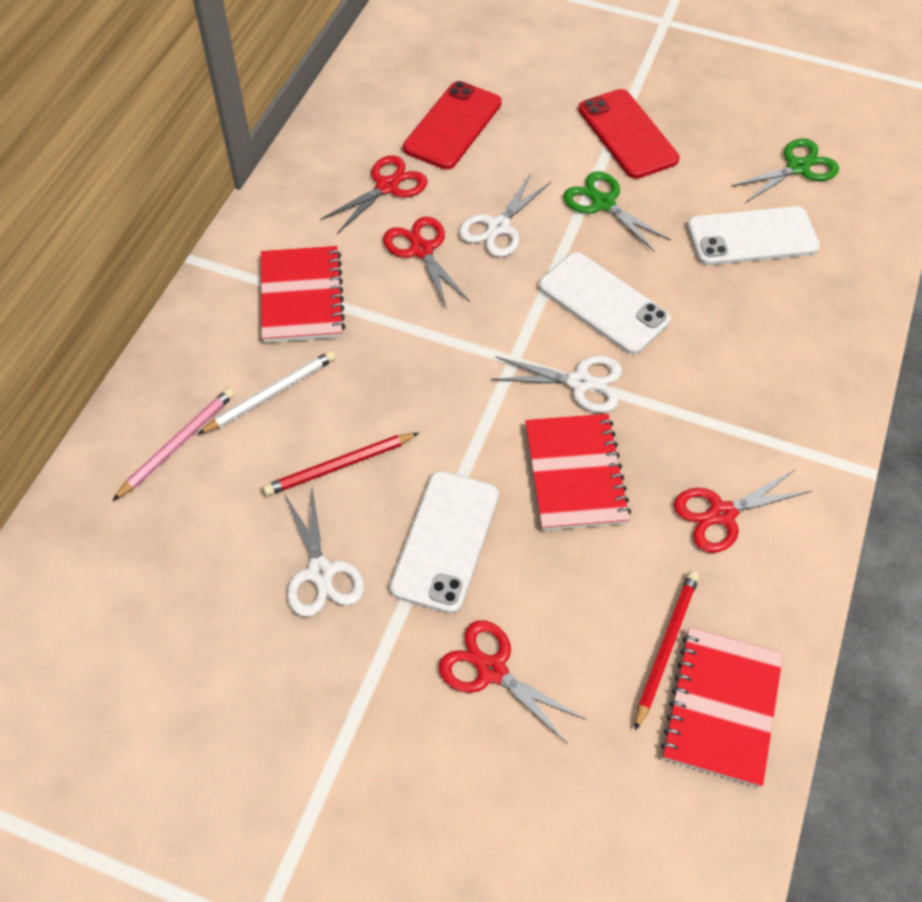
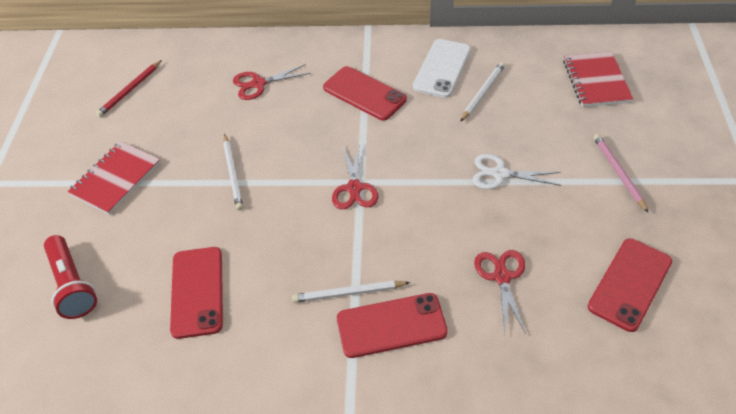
green scissors: [563,171,671,251] [731,138,839,202] = 2 -> none = 0
red flashlight: none = 0 -> [44,235,97,319] = 1
red notebook: [261,246,345,343] [525,414,631,531] [661,628,783,787] = 3 -> [68,141,161,215] [563,51,633,107] = 2
red pencil: [263,433,419,496] [635,571,699,731] = 2 -> [96,60,162,117] = 1
red phone: [403,81,502,169] [579,89,680,179] = 2 -> [170,247,223,339] [323,66,407,121] [337,293,448,358] [588,238,672,332] = 4
red scissors: [321,155,428,234] [383,217,470,309] [439,620,586,744] [674,470,812,553] = 4 -> [233,64,311,100] [332,143,379,209] [474,250,526,334] = 3
white pencil: [198,351,336,434] = 1 -> [223,134,243,210] [292,281,410,303] [460,62,505,122] = 3
white phone: [390,471,499,614] [539,252,671,354] [687,206,820,265] = 3 -> [413,39,471,98] = 1
white scissors: [285,487,364,617] [459,173,551,257] [491,356,622,413] = 3 -> [473,154,561,189] = 1

